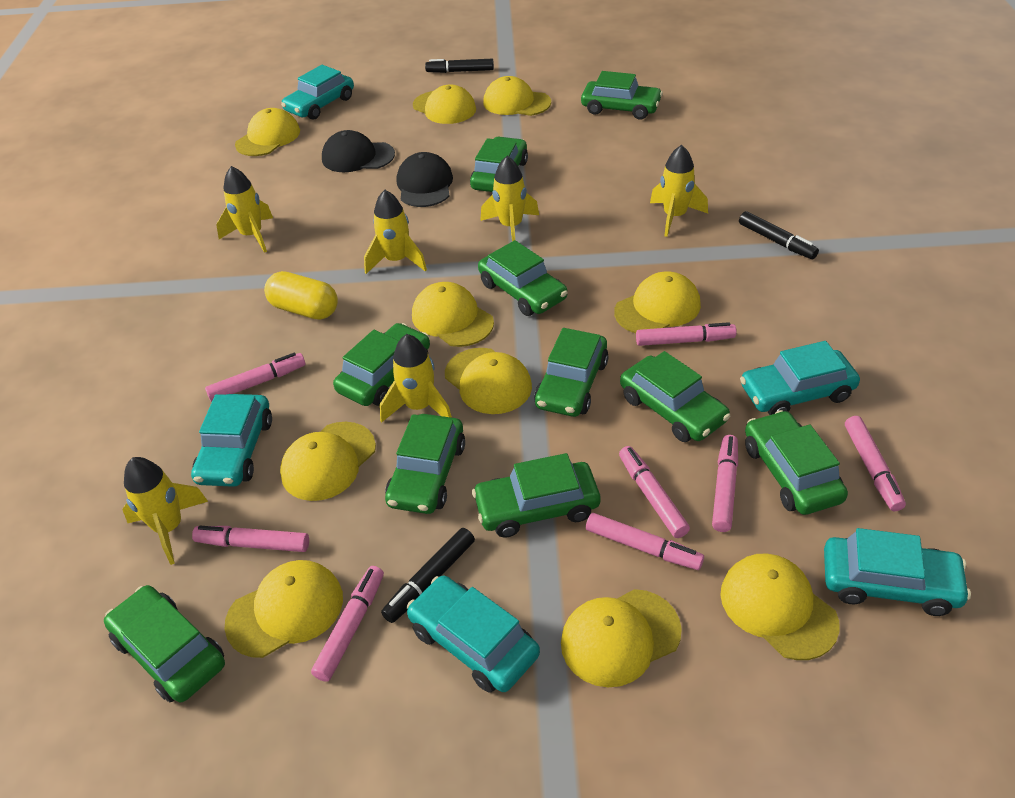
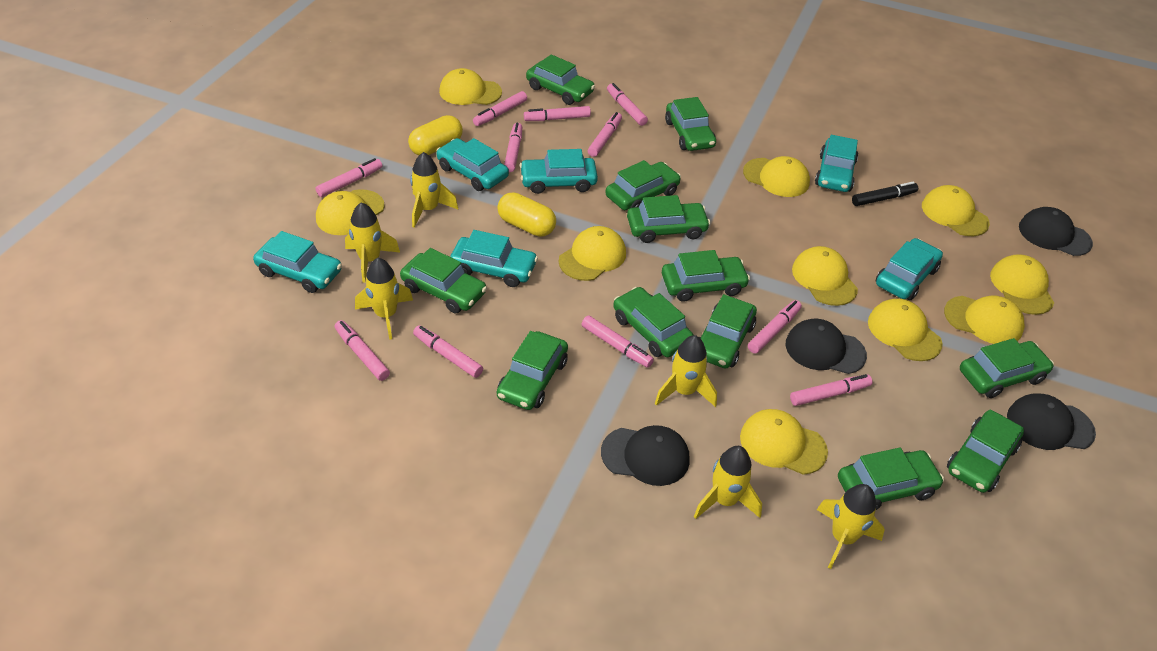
black cap: [322,130,395,172] [397,152,453,207] = 2 -> [601,425,690,486] [786,319,867,374] [1007,394,1096,450] [1019,207,1093,256] = 4
black marker: [381,528,475,623] [425,59,494,73] [739,211,819,259] = 3 -> [852,182,918,206] = 1
green car: [104,585,225,703] [333,323,430,406] [385,414,465,514] [470,137,528,192] [472,453,600,538] [478,240,568,316] [534,328,609,417] [581,71,663,120] [620,351,730,442] [745,410,848,515] = 10 -> [400,248,487,313] [497,331,568,410] [526,54,595,105] [605,160,681,210] [613,287,694,357] [627,195,710,243] [662,250,750,302] [665,97,716,151] [699,294,757,369] [838,448,944,510] [947,410,1024,493] [960,338,1054,398] = 12
pink marker: [192,526,309,552] [205,353,305,402] [311,566,384,682] [586,513,704,570] [619,446,690,538] [636,322,737,346] [712,435,738,532] [845,416,906,511] = 8 -> [316,158,382,197] [335,320,390,381] [413,325,483,378] [473,91,527,126] [504,123,522,172] [524,106,591,121] [582,315,654,368] [588,112,622,157] [607,83,648,126] [748,300,802,354] [790,374,873,406] = 11
turquoise car: [191,394,272,487] [281,65,354,120] [407,576,540,693] [740,341,860,415] [824,528,971,616] = 5 -> [253,231,342,293] [436,138,509,191] [450,230,538,287] [519,149,598,194] [815,135,858,192] [876,238,943,300] = 6
yellow capsule: [264,271,338,320] = 1 -> [408,115,463,155] [497,192,556,237] = 2

